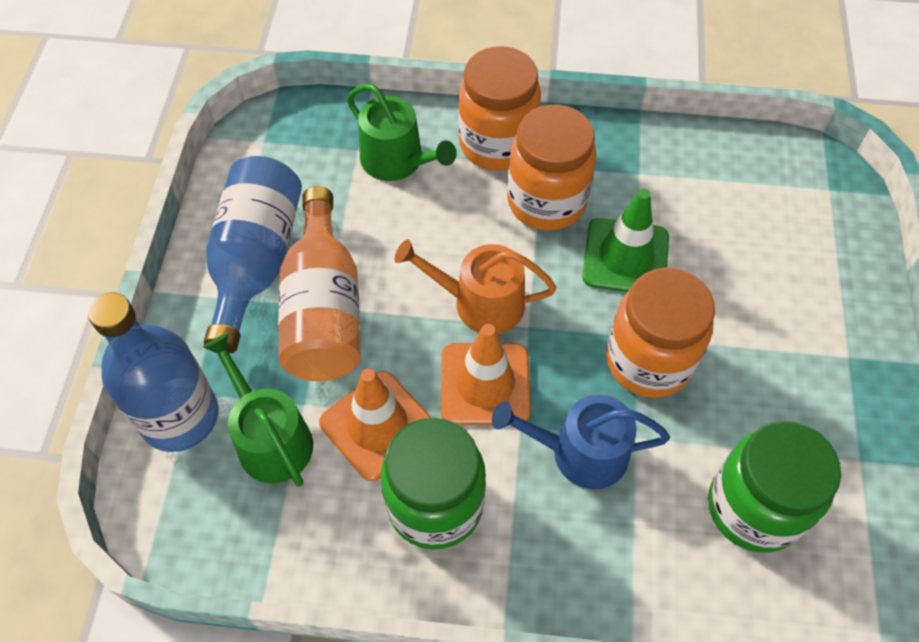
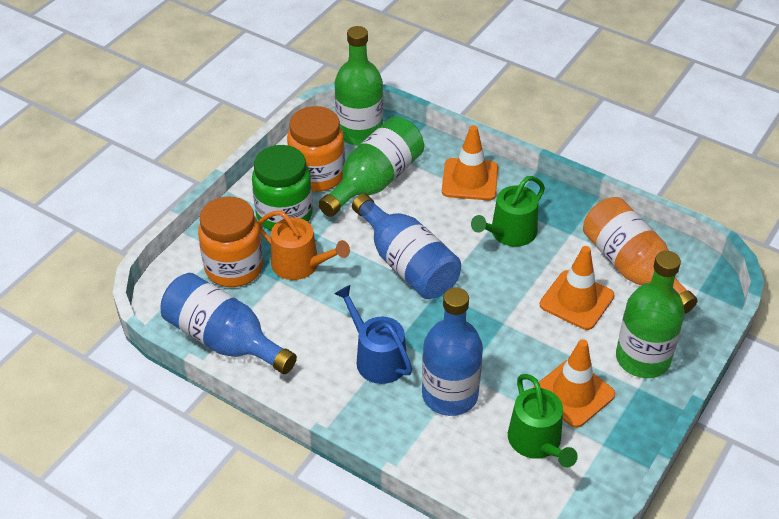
blue bottle: [88,293,219,452] [204,156,302,354] = 2 -> [161,273,297,374] [352,194,461,299] [422,287,483,416] = 3
green bottle: none = 0 -> [318,116,424,217] [335,26,383,146] [616,251,685,378] = 3
green jar: [381,418,486,550] [708,421,841,553] = 2 -> [252,145,313,230] = 1
green traffic cone: [582,189,669,292] = 1 -> none = 0
orange jar: [458,46,541,171] [507,105,596,231] [606,268,715,398] = 3 -> [198,196,263,287] [287,106,345,192] = 2
orange traffic cone: [319,368,432,481] [441,324,531,425] = 2 -> [442,125,498,200] [533,339,615,428] [540,246,614,330] = 3

